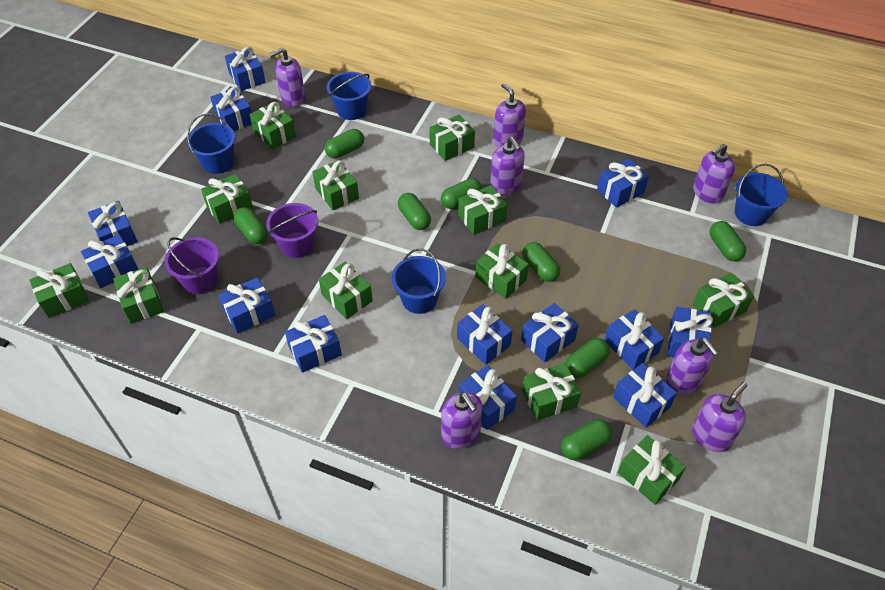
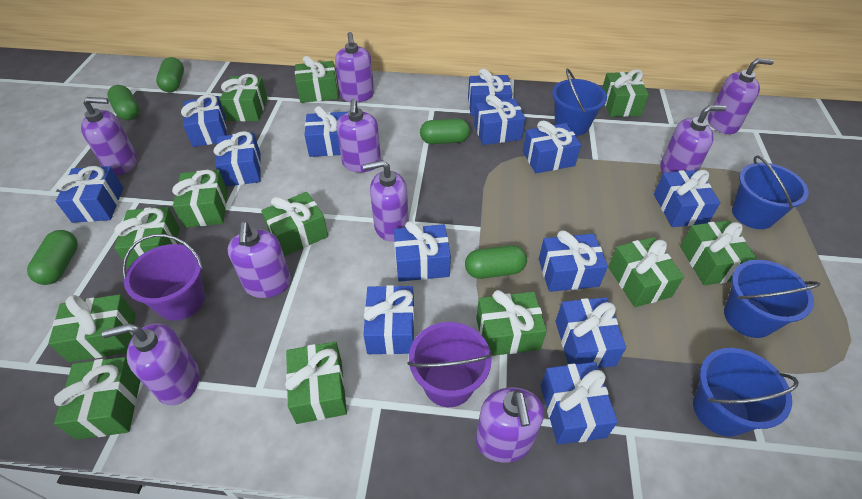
green capsule: [234,207,268,244] [325,129,364,159] [398,193,431,230] [441,178,482,209] [522,242,560,282] [561,419,612,460] [565,338,609,378] [710,221,746,261] = 8 -> [27,230,78,285] [107,85,139,120] [156,57,184,92] [420,119,470,144] [465,245,527,279] = 5
purple soap dispenser: [269,48,306,107] [441,392,482,449] [490,137,525,195] [493,83,526,148] [666,338,719,395] [692,382,748,452] [693,144,735,204] = 7 -> [81,97,137,176] [102,323,199,405] [228,222,291,298] [335,32,374,102] [336,99,381,172] [363,160,409,241] [476,387,544,463] [660,105,726,173] [708,58,774,134] = 9

